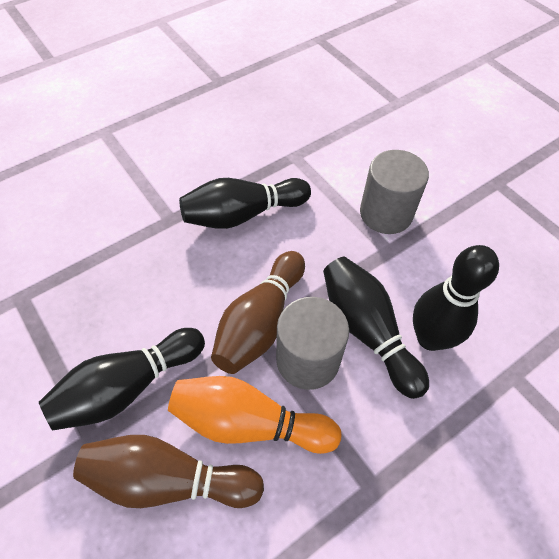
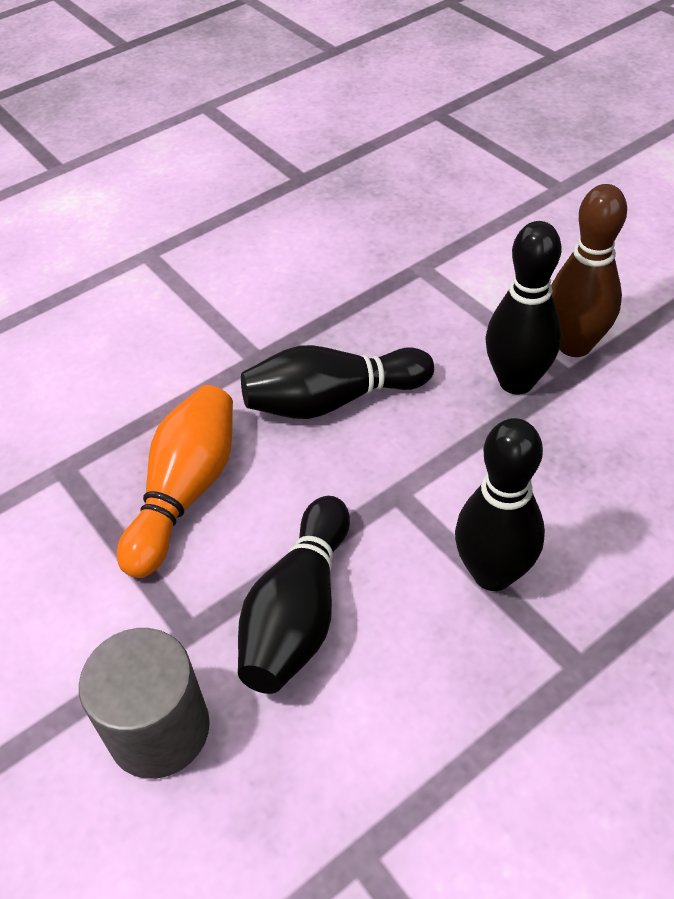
brown bowling pin: [73,435,264,508] [211,251,305,374] = 2 -> [551,184,627,357] = 1
grey cylinder: [276,297,349,390] [360,150,429,234] = 2 -> [79,628,210,779] = 1

